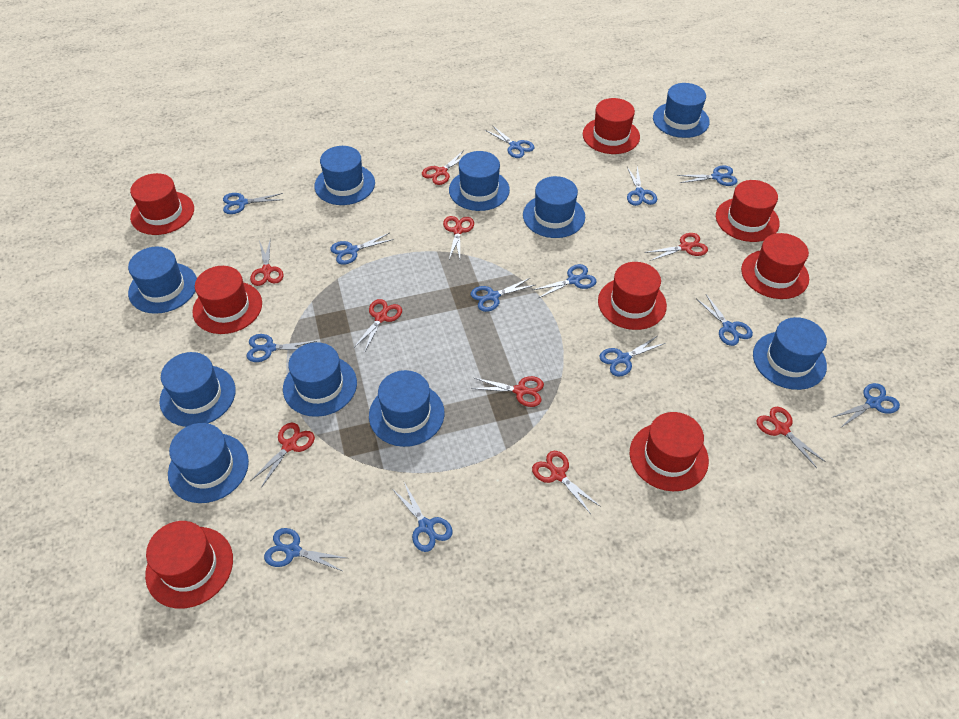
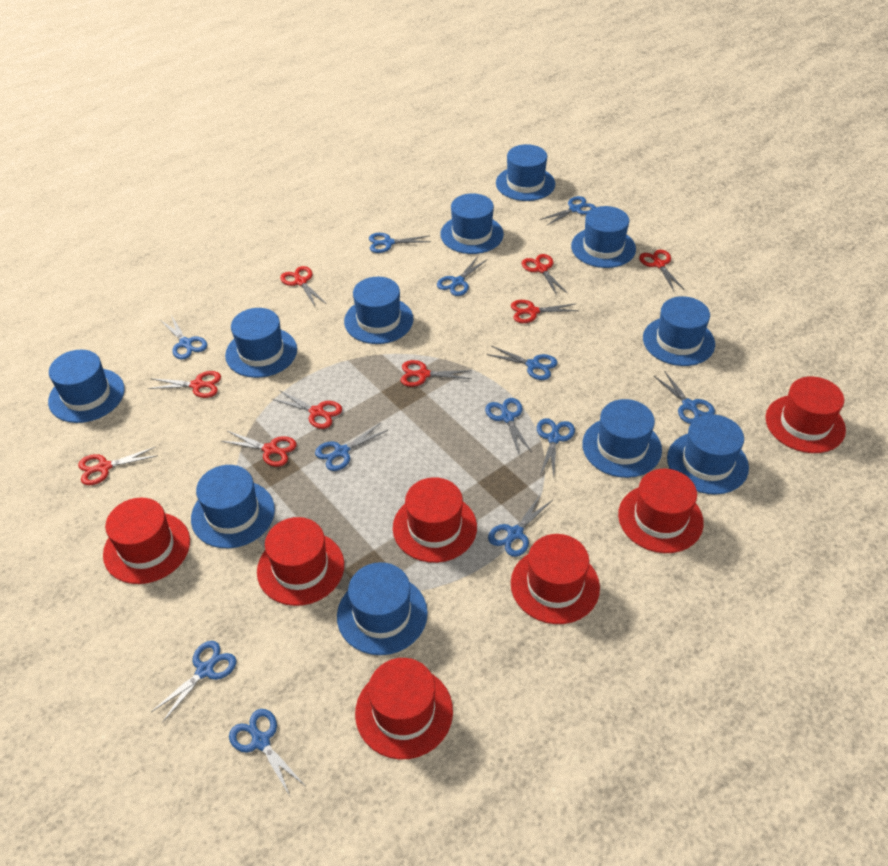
blue hat: [128,246,197,314] [159,352,236,427] [168,423,249,503] [283,342,357,417] [314,146,375,205] [369,370,445,447] [449,151,510,211] [523,176,585,238] [653,83,710,138] [753,317,827,390] = 10 -> [48,350,125,423] [191,465,275,548] [225,308,297,378] [337,562,428,655] [344,277,413,344] [440,193,504,254] [496,144,555,201] [571,206,636,268] [582,399,662,478] [643,296,715,366] [667,414,749,495] = 11
blue scissors: [223,193,283,214] [246,334,317,362] [264,528,346,571] [330,233,394,265] [392,482,453,552] [471,278,535,312] [485,125,534,158] [533,264,597,298] [599,336,666,377] [627,166,657,206] [677,166,737,186] [697,294,753,346] [833,383,900,427] = 13 -> [151,641,237,722] [160,315,207,360] [229,709,304,796] [315,423,388,471] [369,233,431,253] [437,256,487,296] [485,398,531,454] [486,346,558,380] [488,495,552,557] [537,418,575,477] [540,196,596,226] [654,371,715,424] = 12
red hat: [130,173,194,235] [145,521,233,608] [192,266,262,334] [583,98,640,154] [598,262,667,330] [630,412,709,491] [716,180,780,242] [741,233,809,299] = 8 -> [103,498,190,584] [257,517,344,606] [355,658,453,760] [393,477,477,563] [511,534,600,624] [618,469,704,553] [765,376,846,453] = 7

